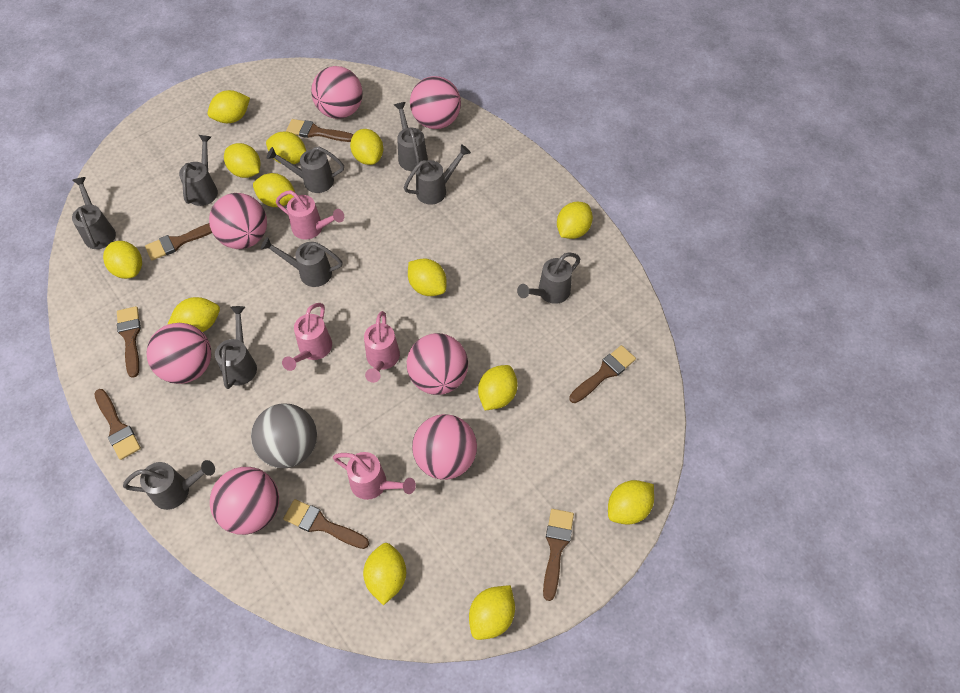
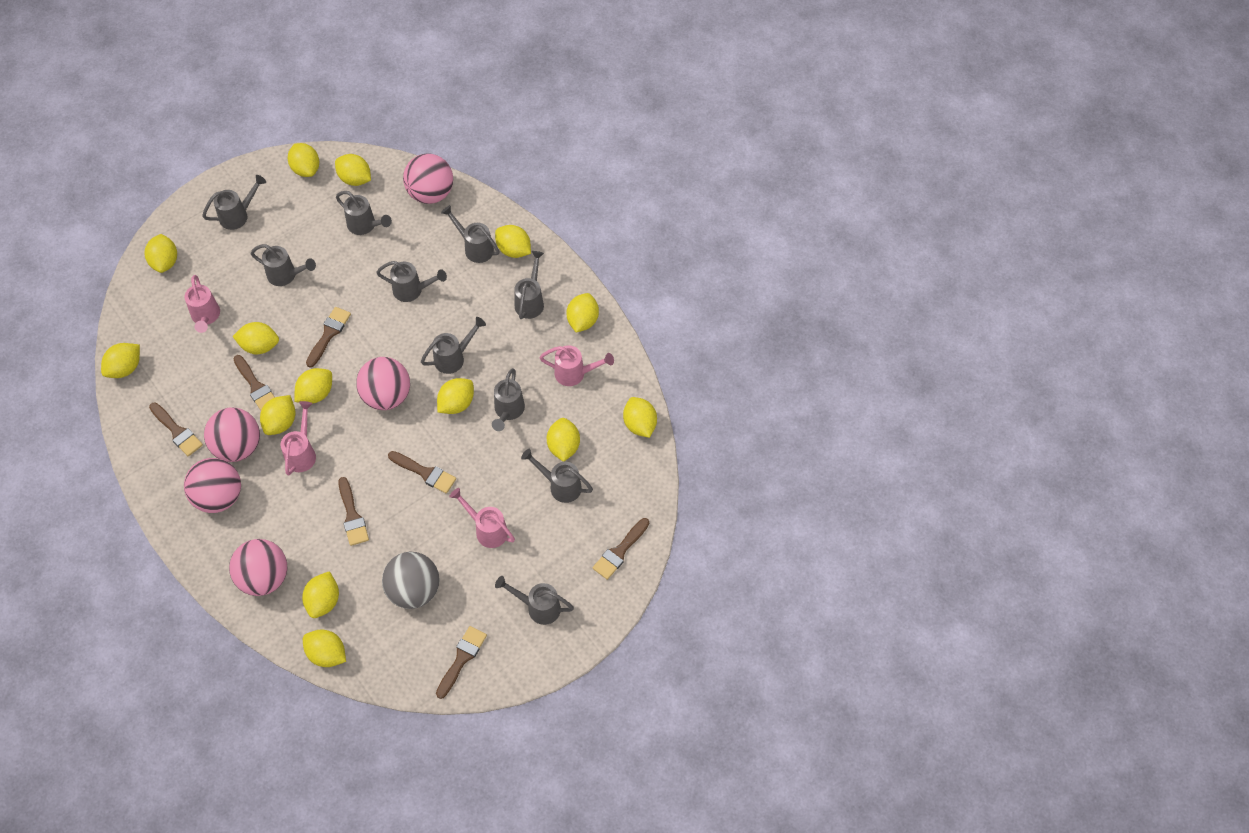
grey watering can: [72,177,116,249] [123,460,215,510] [179,135,218,206] [215,306,257,389] [261,237,343,287] [267,146,344,193] [394,102,428,171] [404,144,471,204] [517,252,581,304] = 9 -> [202,175,266,230] [251,244,316,286] [336,191,392,235] [376,261,447,302] [421,317,486,374] [441,205,500,263] [492,368,525,431] [495,576,574,625] [514,251,544,319] [521,449,593,503] = 10
pink ball: [146,323,211,384] [209,193,267,249] [210,467,279,535] [311,66,363,119] [407,333,468,395] [410,76,461,129] [412,414,477,480] = 7 -> [184,458,241,513] [204,407,260,462] [229,539,287,596] [356,357,410,410] [403,154,453,204] = 5
yellow lemon: [103,241,142,279] [167,297,220,332] [208,90,250,123] [224,143,260,178] [253,173,295,207] [266,131,306,164] [350,129,383,165] [363,543,406,605] [408,259,447,296] [469,585,515,640] [478,365,518,410] [557,202,593,239] [608,480,654,525] = 13 -> [101,343,140,378] [145,234,177,273] [233,322,279,354] [260,395,296,435] [288,143,319,177] [294,368,332,404] [302,571,339,618] [303,629,346,667] [335,154,371,186] [437,378,474,414] [495,225,531,258] [546,418,580,462] [566,293,599,333] [623,397,657,438] = 14

